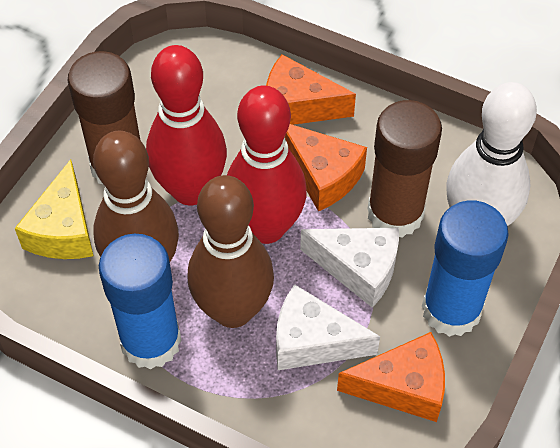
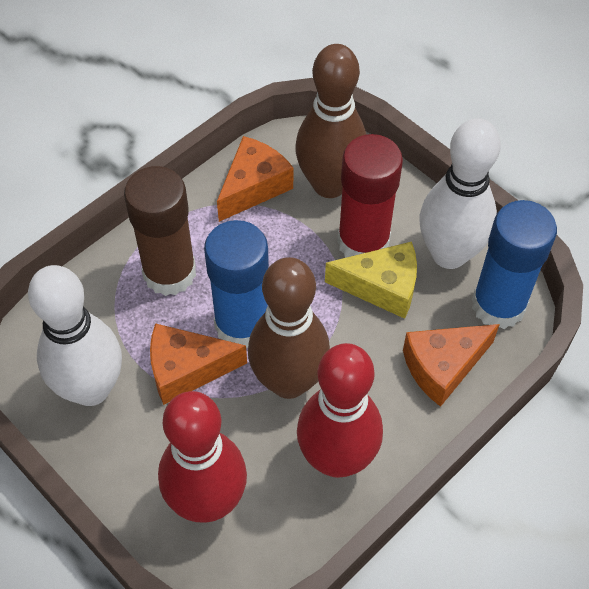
brown glue stick: [68,51,140,184] [368,100,442,238] = 2 -> [124,166,196,296] = 1
red glue stick: none = 0 -> [337,134,403,258] = 1
white bowling pin: [446,82,537,226] = 1 -> [28,265,122,406] [420,118,501,269] = 2
white cheese: [276,284,380,370] [300,228,399,308] = 2 -> none = 0

